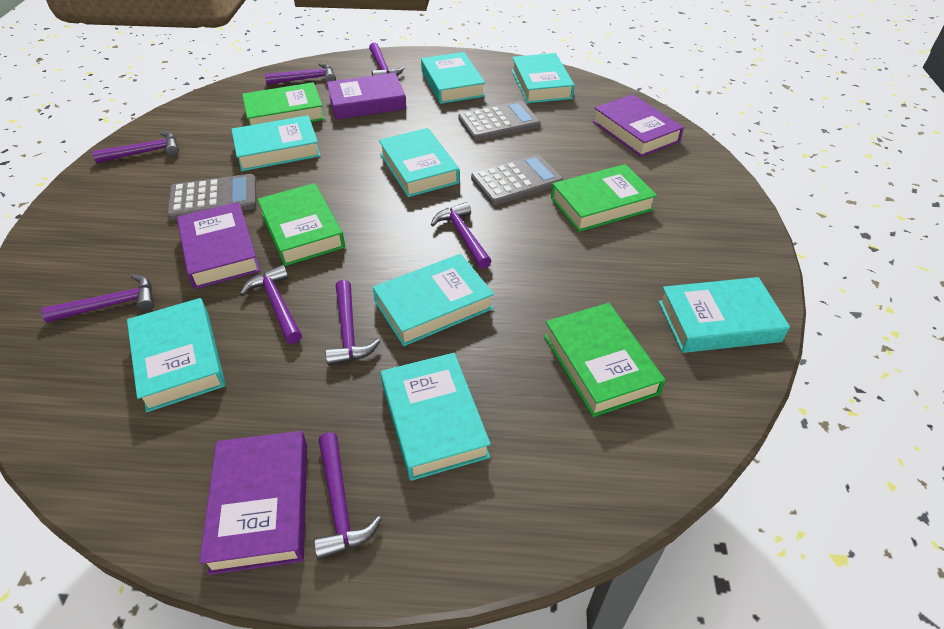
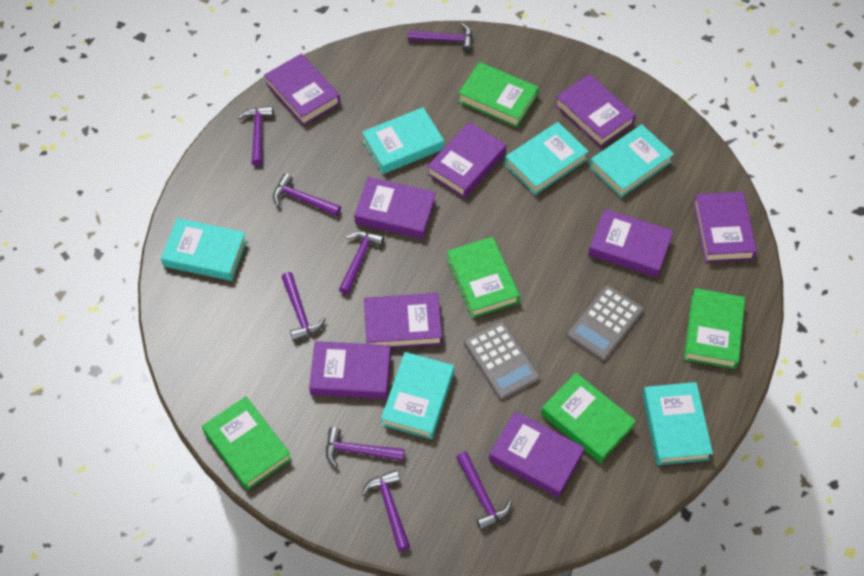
green book: [242,82,325,125] [257,183,345,266] [544,303,665,417] [551,164,657,232] = 4 -> [202,396,292,491] [447,237,520,318] [458,62,539,127] [541,373,636,463] [684,288,745,369] = 5
grey calculator: [167,174,256,220] [458,101,541,141] [471,154,564,205] = 3 -> [464,321,540,400] [567,285,644,361] = 2
purple book: [177,202,260,289] [199,431,307,575] [327,73,406,120] [593,94,684,157] = 4 -> [264,54,341,126] [309,341,391,399] [354,177,436,239] [364,293,442,349] [427,122,506,198] [489,411,585,498] [555,74,636,147] [588,209,673,277] [693,192,757,262] = 9
turquoise book: [127,298,225,412] [231,115,321,171] [373,254,494,346] [379,128,460,197] [380,353,491,481] [421,52,485,104] [512,53,575,103] [659,277,790,353] = 8 -> [161,218,247,281] [362,107,444,174] [381,352,454,439] [505,122,589,195] [589,124,674,198] [642,382,713,465] = 6

